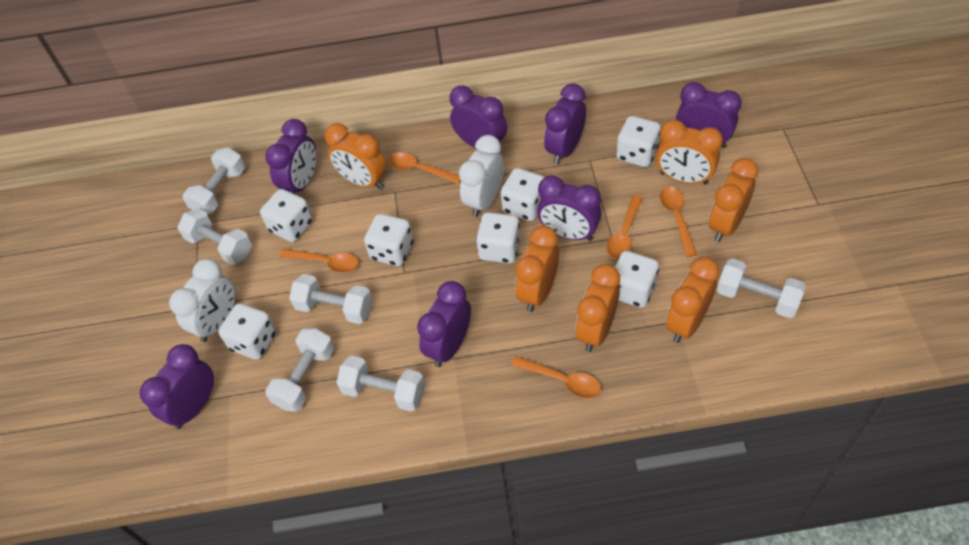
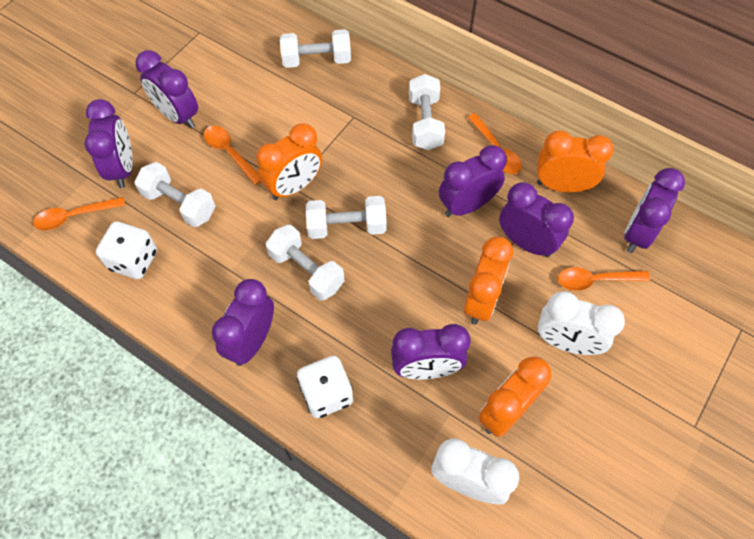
orange clock: [325,123,387,189] [515,226,559,312] [575,264,620,352] [656,120,723,184] [666,257,720,343] [709,158,759,242] = 6 -> [256,123,322,200] [464,237,513,325] [478,357,551,437] [537,131,614,193] = 4
orange spoon: [279,249,359,273] [388,152,461,184] [511,356,601,398] [607,195,643,259] [660,187,697,257] = 5 -> [33,197,125,230] [204,126,261,185] [467,113,522,175] [558,267,650,291] = 4
white dice: [218,303,276,360] [260,189,313,242] [364,214,413,266] [476,212,520,263] [501,168,545,221] [615,251,659,308] [616,116,661,167] = 7 -> [96,221,157,279] [297,356,353,418] = 2
white dumbbell: [178,208,252,265] [183,147,245,214] [265,328,334,412] [289,274,373,324] [336,355,425,411] [717,258,806,318] = 6 -> [134,162,216,227] [266,225,345,300] [280,29,351,68] [306,196,387,239] [409,74,445,150] = 5

